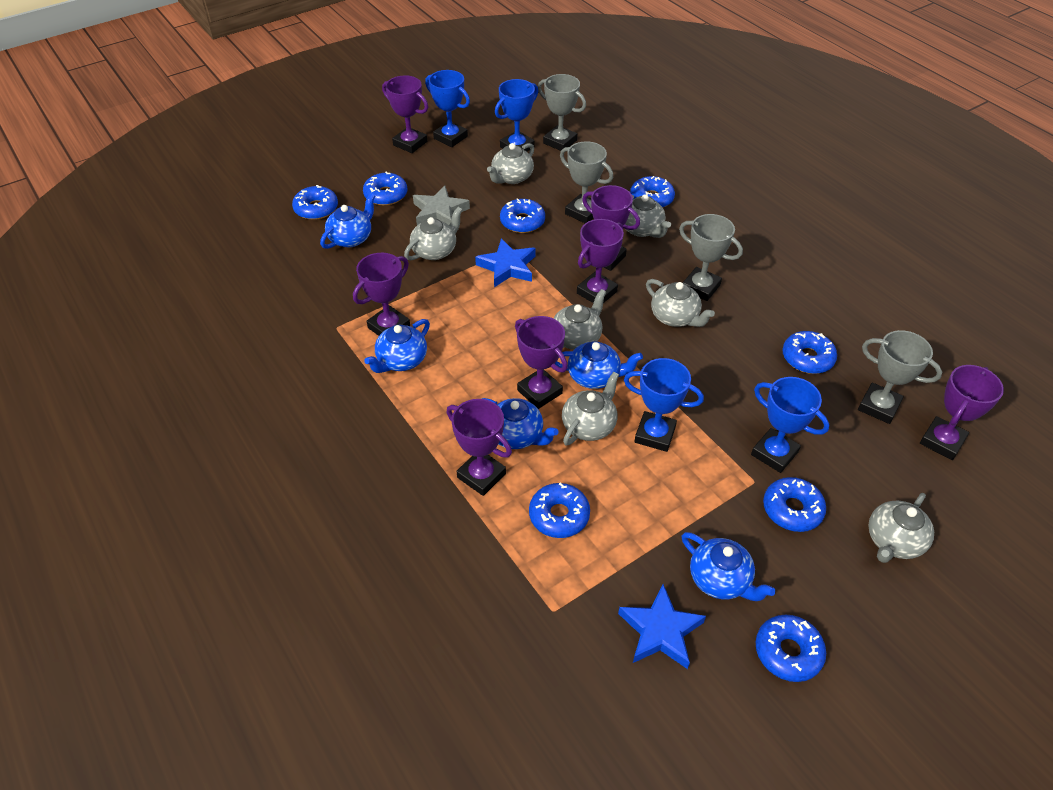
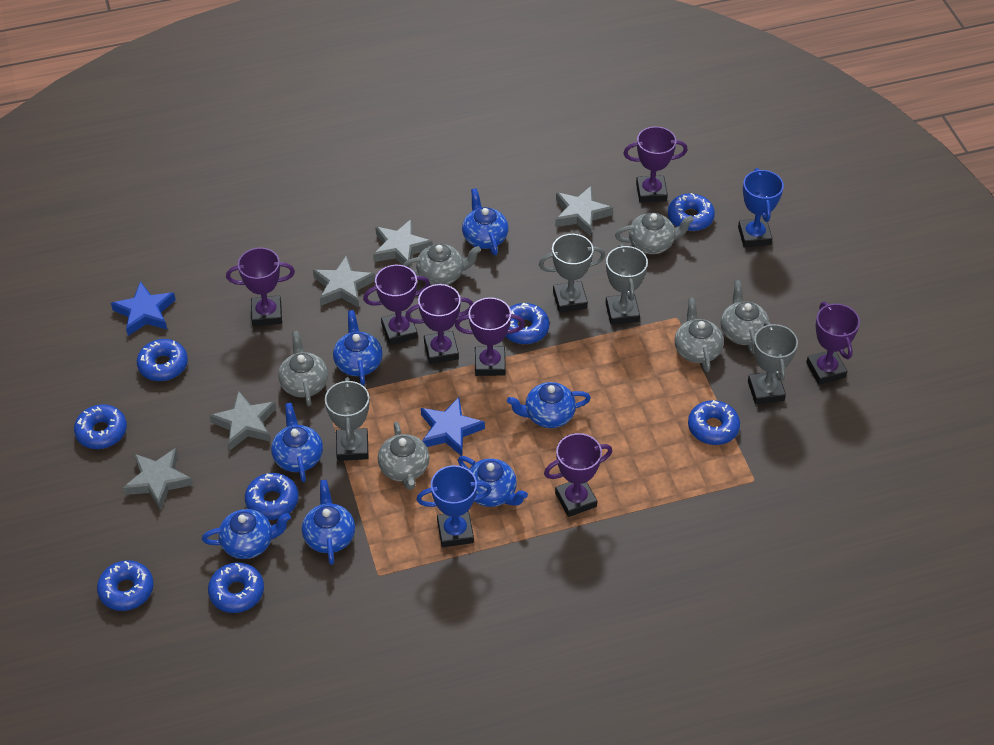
blue teapot: [320,193,375,249] [364,319,430,373] [482,398,559,449] [555,341,643,389] [682,532,775,601] = 5 -> [202,509,291,559] [271,403,323,482] [302,480,355,565] [333,310,382,385] [458,456,528,507] [462,188,509,255] [507,382,591,428] = 7
blue trophy: [425,70,470,147] [495,79,538,152] [624,358,704,452] [751,377,829,473] = 4 -> [416,465,492,547] [738,168,784,247] = 2
grey star: [413,185,470,225] = 1 -> [123,448,193,510] [209,390,276,450] [313,255,375,308] [373,219,433,268] [555,186,613,236] = 5
grey teapot: [404,207,462,261] [487,143,534,184] [553,289,606,350] [562,372,619,445] [625,194,671,238] [646,279,715,327] [868,493,934,563] = 7 -> [278,331,328,406] [378,421,430,490] [403,244,481,285] [615,213,694,254] [674,298,724,372] [721,280,769,354] = 6

